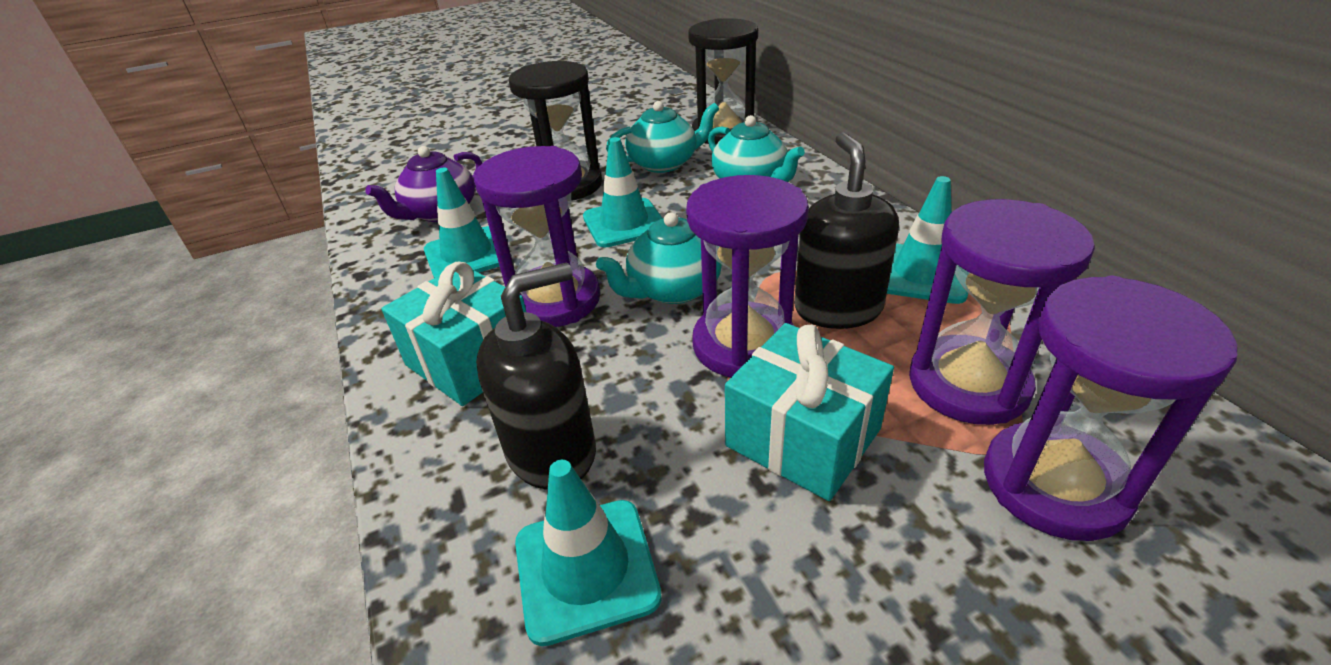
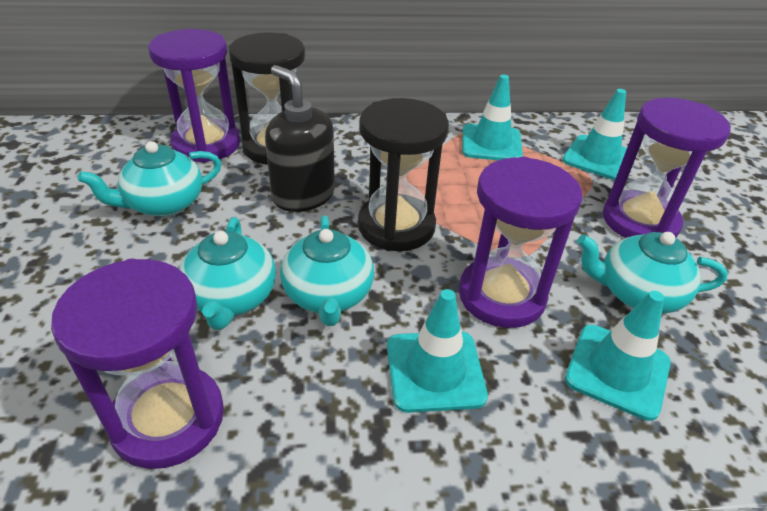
black soap dispenser: [476,263,596,490] [794,132,899,329] = 2 -> [265,65,335,212] = 1
purple teapot: [365,146,482,222] = 1 -> none = 0
turquoise gift: [381,262,526,406] [725,323,894,501] = 2 -> none = 0
turquoise teapot: [596,212,722,304] [606,101,720,173] [708,115,805,182] = 3 -> [78,141,221,217] [179,217,276,330] [280,215,374,326] [577,232,728,314] = 4

